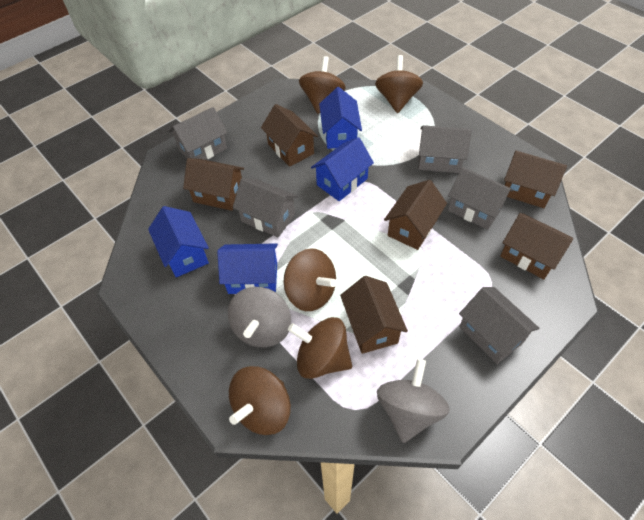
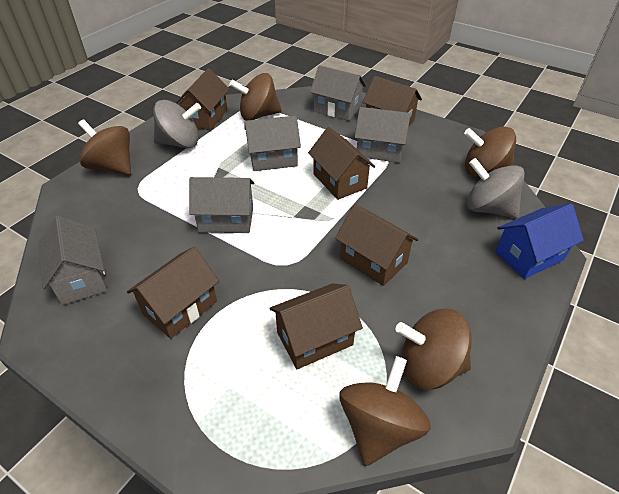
blue house: [148,206,209,277] [217,243,278,294] [311,137,374,201] [319,87,362,149] = 4 -> [495,204,584,279] = 1

